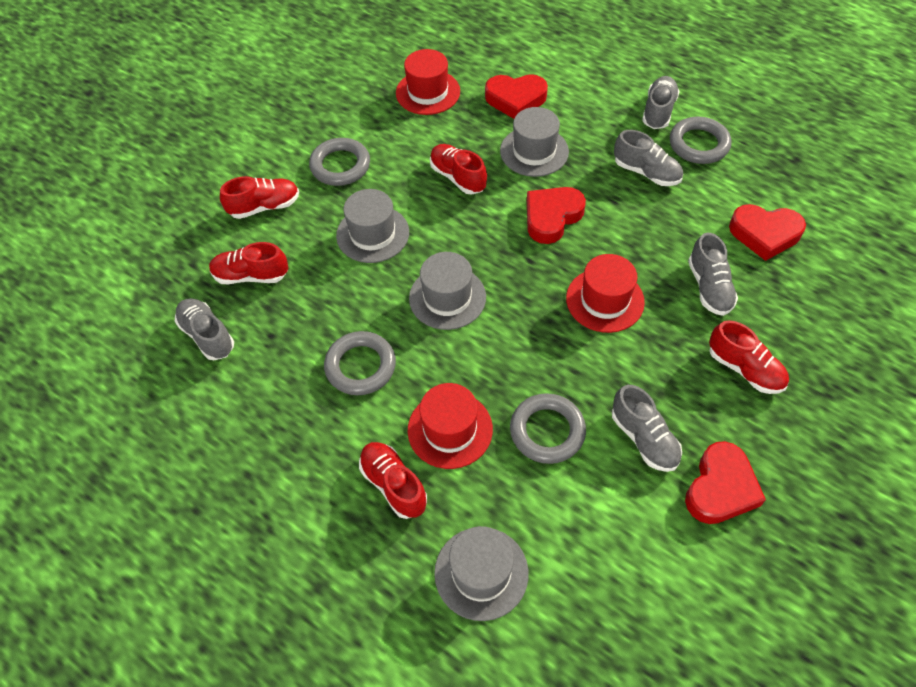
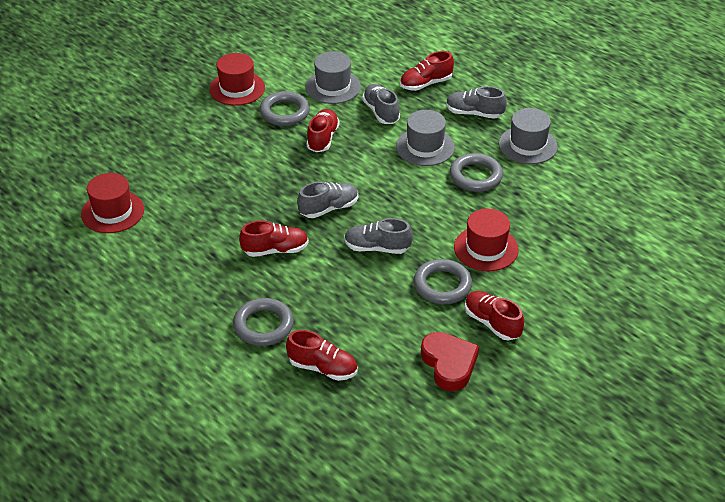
grey hat: [336,189,409,263] [409,252,486,330] [434,526,529,621] [500,107,569,177] = 4 -> [305,51,361,104] [396,110,455,166] [499,108,558,164] = 3
grey shoe: [175,298,234,360] [612,385,682,472] [614,130,683,186] [642,76,680,129] [688,233,738,316] = 5 -> [297,182,358,218] [344,218,413,254] [362,84,400,124] [446,86,507,119] = 4
red heart: [485,74,548,119] [527,187,586,244] [685,441,766,524] [729,204,806,261] = 4 -> [421,332,479,391] = 1

